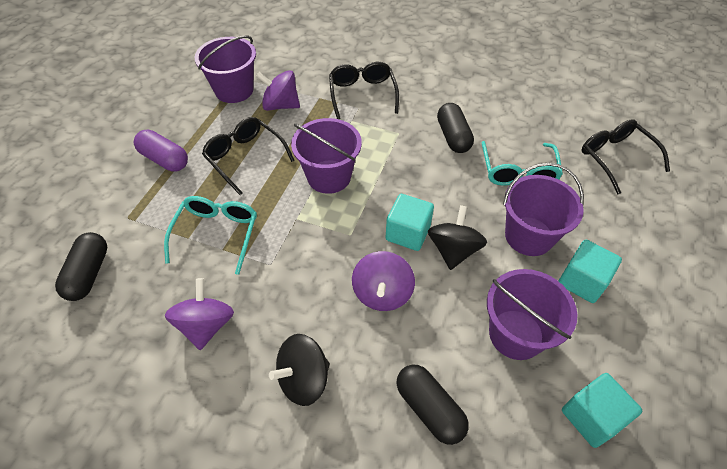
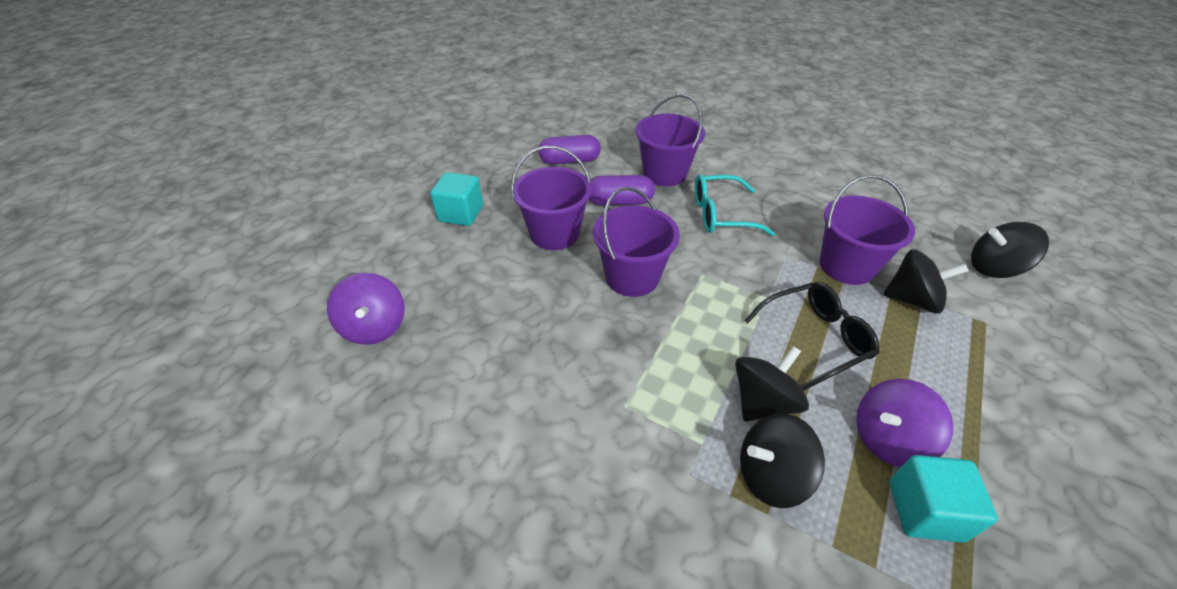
black capsule: [55,232,107,301] [396,365,469,445] [437,103,474,153] = 3 -> none = 0
black glasses: [202,117,295,195] [329,62,399,119] [582,119,670,194] = 3 -> [744,282,879,391] = 1
black spinning top: [269,334,330,406] [428,205,487,270] = 2 -> [735,346,809,422] [740,413,825,508] [883,249,969,314] [971,222,1049,278] = 4
purple capsule: [134,130,188,172] = 1 -> [538,135,601,165] [589,175,655,205] = 2
purple spinning top: [165,278,234,350] [256,70,300,111] [352,251,415,311] = 3 -> [327,273,405,345] [856,379,953,467] = 2
turquoise cube: [386,194,434,251] [559,240,622,303] [562,373,642,448] = 3 -> [430,172,483,226] [889,455,998,543] = 2
turquoise glasses: [164,196,257,275] [481,141,563,186] = 2 -> [695,174,775,236] = 1

